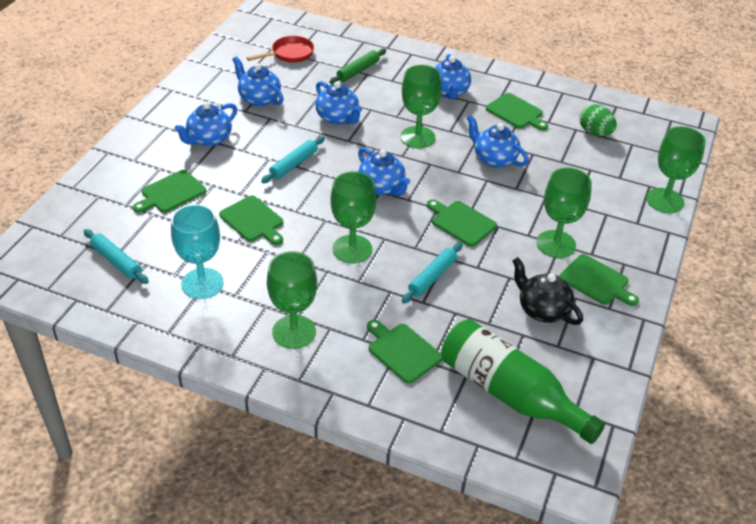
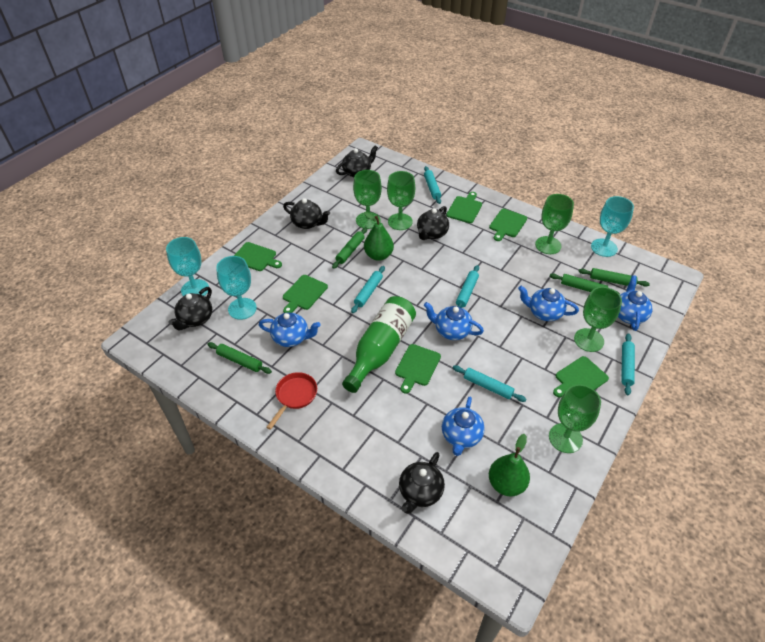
black teapot: [513,257,583,325] = 1 -> [169,287,212,330] [283,198,330,229] [336,145,378,177] [399,452,445,514] [417,206,449,240] = 5
blue teapot: [174,102,237,146] [232,56,284,106] [315,81,362,125] [358,147,410,196] [434,54,471,100] [467,115,529,168] = 6 -> [259,313,321,347] [424,302,484,340] [442,397,485,456] [518,286,579,321] [618,275,652,331] = 5
green egg: [580,104,617,136] = 1 -> none = 0
green pear: none = 0 -> [364,212,394,261] [489,434,530,496] = 2
green rolling pin: [329,48,386,84] = 1 -> [207,342,272,374] [332,227,367,269] [550,273,620,294] [578,268,650,287] = 4
turquoise goblet: [171,204,224,299] = 1 -> [166,237,209,296] [216,256,257,320] [591,196,634,257] = 3
turquoise rolling pin: [84,229,149,284] [261,136,325,183] [402,242,463,303] = 3 -> [351,266,385,313] [424,166,441,204] [453,365,526,402] [456,265,479,308] [621,333,635,395] = 5

